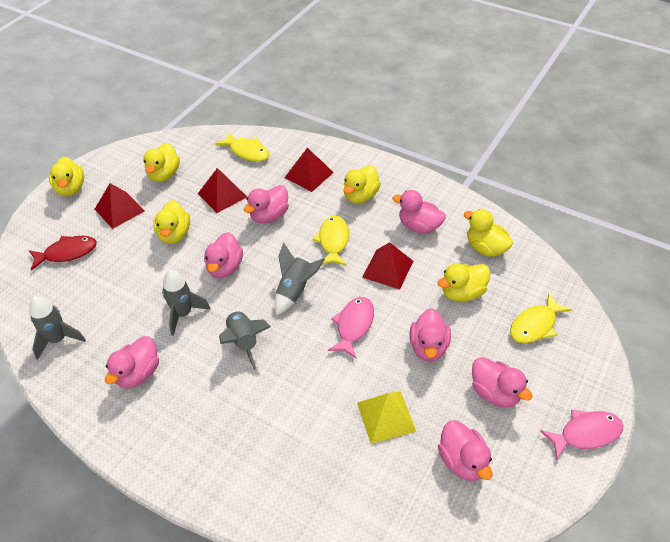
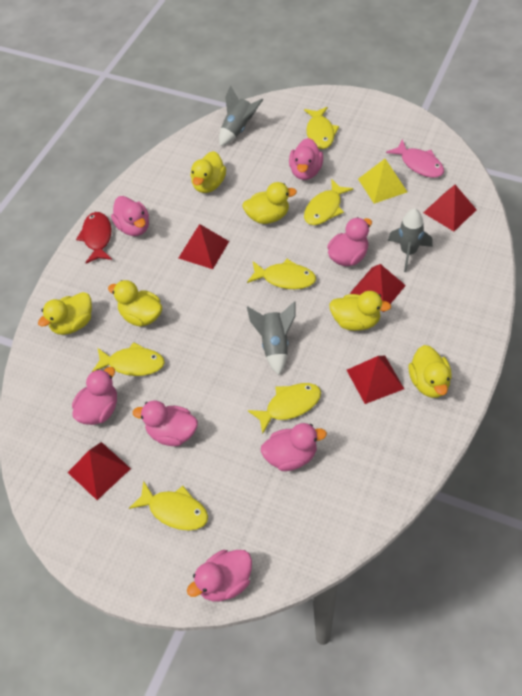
grey rocket: [29,296,86,360] [162,270,211,336] [219,310,271,370] [274,243,325,315] = 4 -> [219,85,263,146] [247,301,296,375] [388,208,433,272] = 3
pink fish: [328,297,374,359] [540,409,623,460] = 2 -> [386,139,444,178] = 1
red pyramid: [95,183,145,229] [198,168,247,213] [284,148,334,192] [362,242,413,290] = 4 -> [67,442,131,500] [179,224,229,269] [347,356,404,404] [350,264,406,312] [423,185,477,231] = 5
yellow fish: [215,132,269,162] [312,215,349,266] [510,293,572,343] = 3 -> [92,342,165,376] [129,481,208,531] [247,259,316,289] [248,383,321,434] [304,107,339,149] [304,179,353,225] = 6

